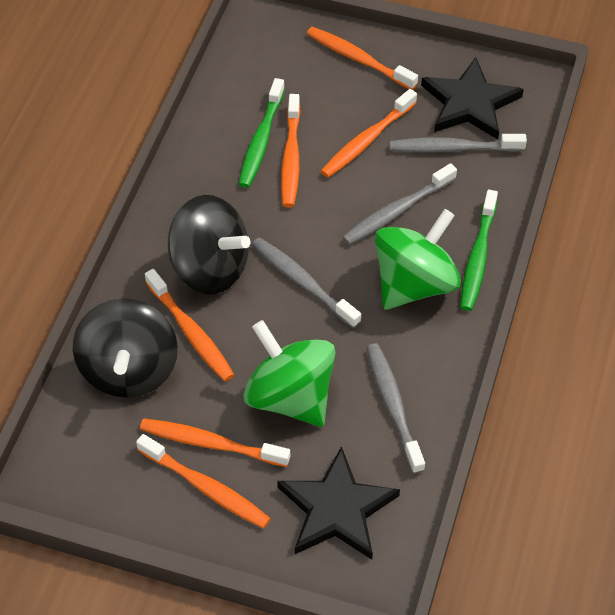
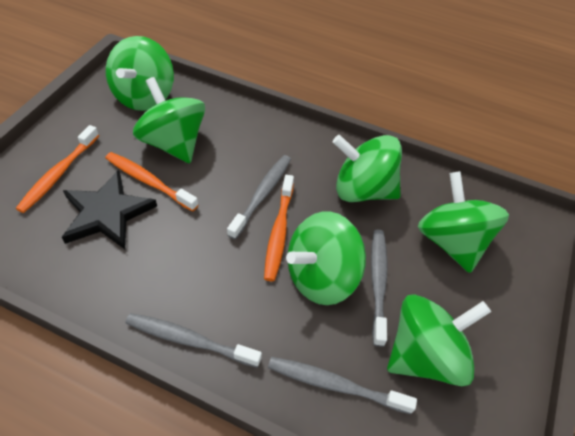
black spinning top: [73,299,178,398] [168,195,250,294] = 2 -> none = 0
black star: [277,446,400,560] [421,57,524,140] = 2 -> [62,170,157,249] = 1
green spinning top: [243,320,336,427] [375,209,461,310] = 2 -> [106,36,174,111] [133,77,205,163] [286,212,366,305] [333,135,402,202] [387,294,491,386] [418,171,509,273] = 6
green toothbrush: [239,78,285,188] [460,190,498,311] = 2 -> none = 0
orange toothbrush: [136,434,271,529] [140,418,290,467] [145,269,234,382] [281,94,301,207] [307,27,418,90] [321,89,417,178] = 6 -> [16,125,99,213] [105,152,198,211] [264,175,294,282] = 3

